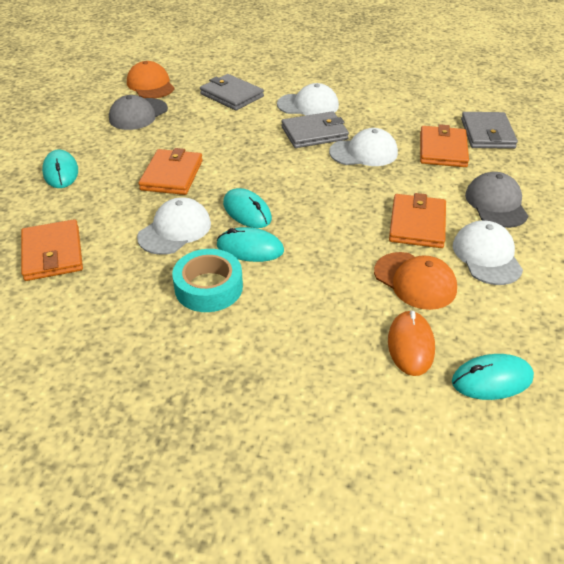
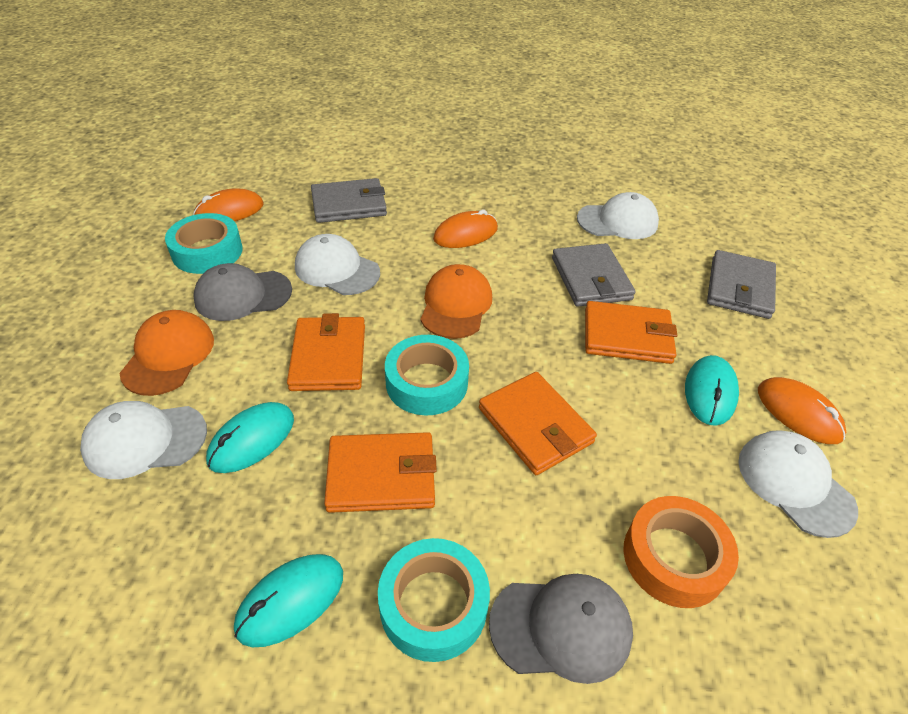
orange mouse: [388,310,435,376] = 1 -> [193,189,264,221] [433,210,498,248] [758,377,846,444] = 3
orange tape: none = 0 -> [624,496,739,608] = 1
turquoise mouse: [42,149,78,188] [217,227,284,262] [223,188,272,228] [452,354,534,400] = 4 -> [206,402,294,473] [234,554,343,647] [685,355,739,426] = 3
turquoise tape: [172,249,243,312] = 1 -> [165,213,243,274] [378,538,490,662] [385,335,469,415] = 3

